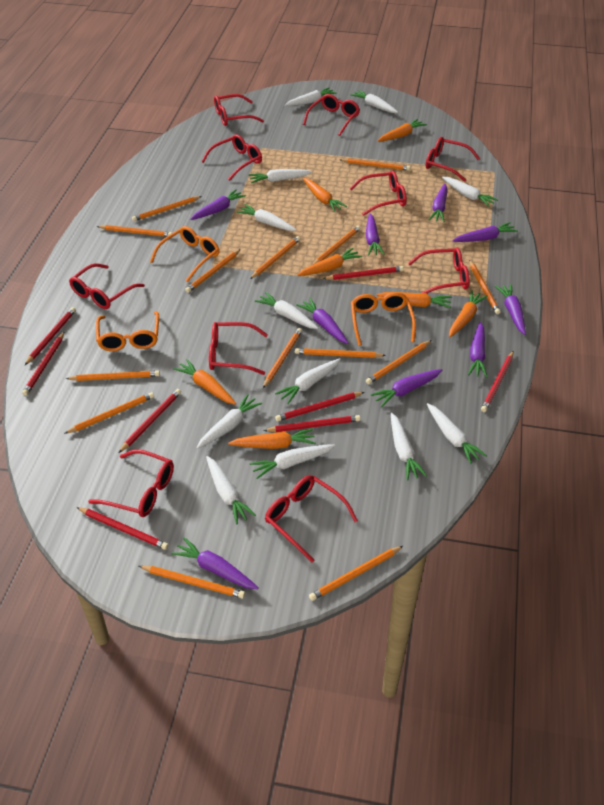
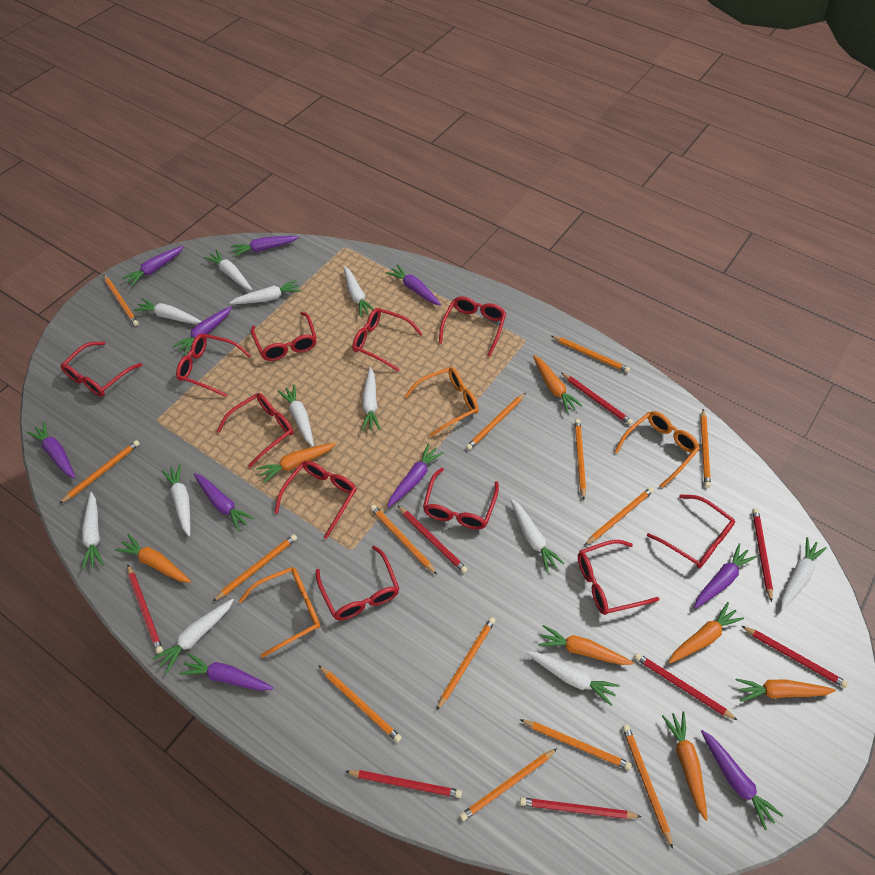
purple carrot: [171,537,259,589] [190,189,246,220] [296,298,349,344] [366,213,385,256] [371,369,442,407] [429,184,447,222] [452,222,518,242] [468,322,487,377] [495,284,526,335] = 9 -> [27,422,75,479] [122,246,184,287] [172,306,232,355] [179,653,274,691] [194,473,254,532] [231,236,299,257] [386,264,441,306] [387,444,444,508] [694,543,757,609] [701,730,783,830] = 10
red glasses: [69,263,145,309] [88,449,174,517] [201,134,262,181] [209,322,268,375] [214,94,264,126] [265,475,358,563] [303,94,360,136] [349,171,407,216] [408,248,470,294] [426,137,480,182] = 10 -> [60,341,142,397] [176,334,251,397] [217,393,294,468] [251,312,317,361] [274,461,357,539] [316,546,399,620] [352,308,422,372] [423,468,499,529] [439,296,506,357] [578,540,659,615] [647,494,735,568] = 11

